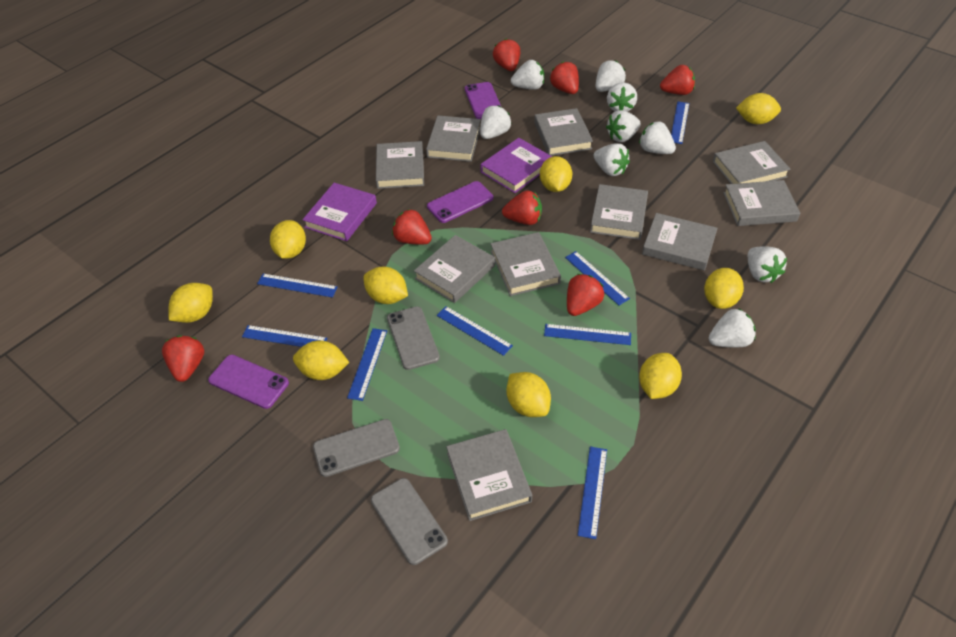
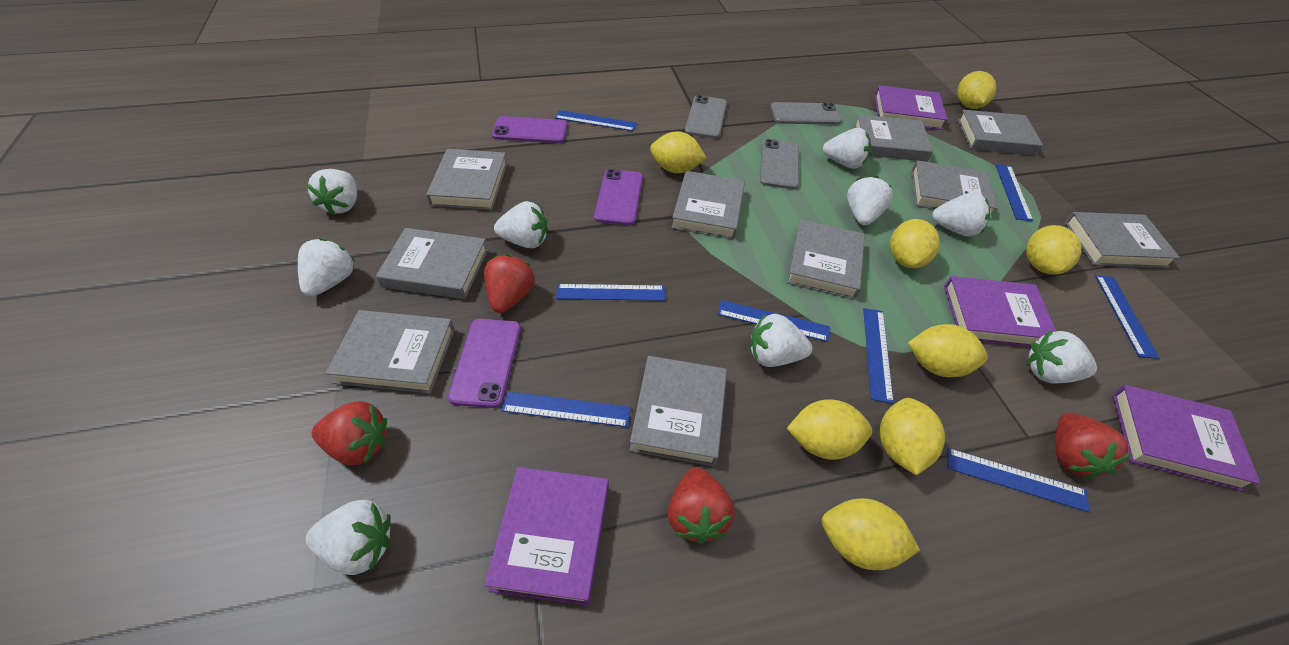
purple book: [302,183,377,241] [480,138,552,193] = 2 -> [485,467,609,606] [874,85,948,130] [944,276,1056,347] [1112,385,1261,492] = 4
red strawberry: [162,335,204,382] [392,209,432,245] [493,39,520,71] [502,191,542,225] [550,61,579,94] [567,274,604,316] [660,65,695,95] = 7 -> [312,401,387,465] [484,254,535,313] [668,467,735,544] [1055,413,1132,479] = 4
yellow lemon: [169,283,213,323] [270,220,306,259] [293,340,349,380] [363,267,408,304] [507,372,551,417] [540,156,572,192] [639,353,682,399] [704,268,744,309] [736,93,781,124] = 9 -> [650,132,706,173] [787,399,872,460] [822,498,920,570] [880,398,945,475] [890,219,940,268] [908,324,988,377] [957,71,996,109] [1026,225,1081,275] = 8

